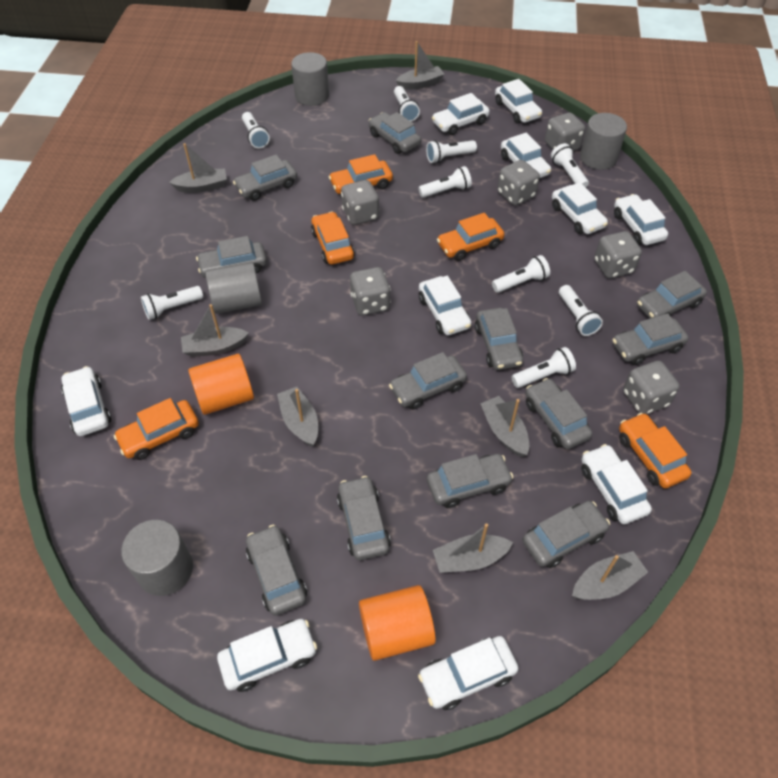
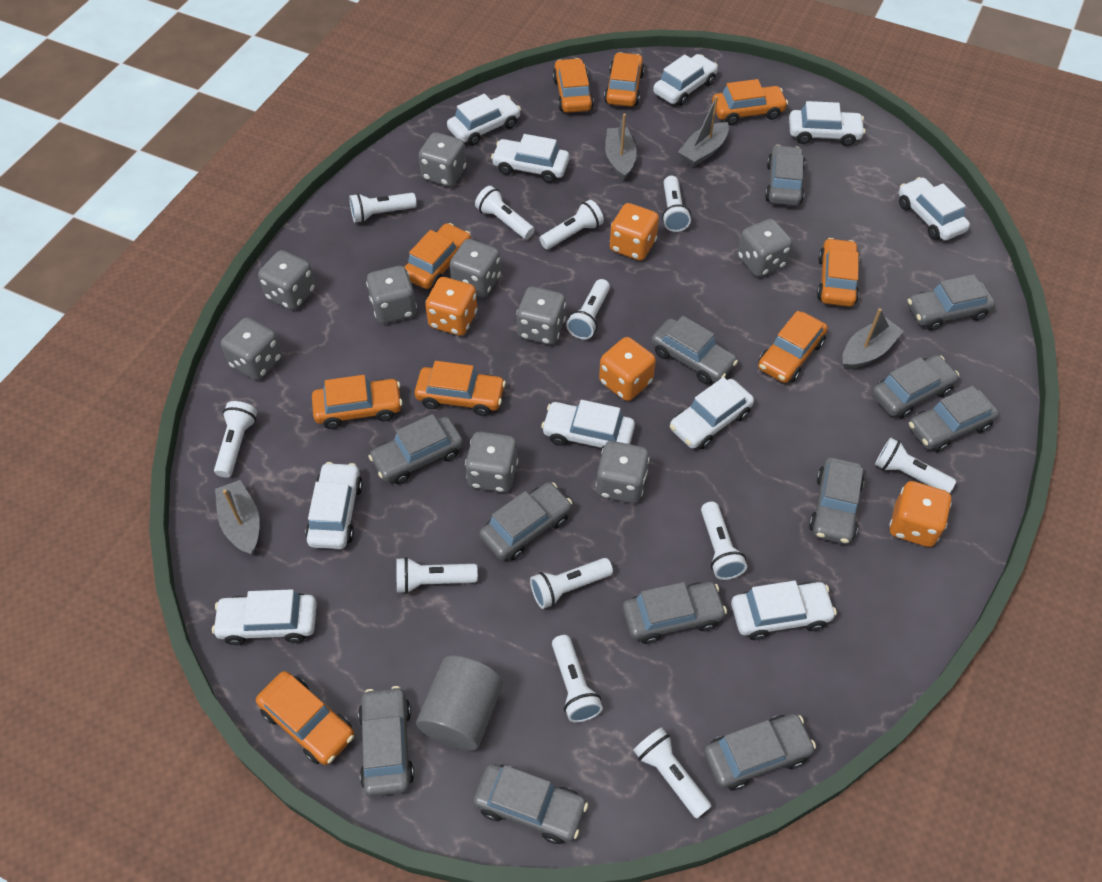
grey boat: [169,143,227,193] [181,304,249,357] [277,387,318,447] [396,41,444,90] [433,523,513,573] [480,396,529,457] [572,551,648,600] = 7 -> [215,480,260,555] [605,113,637,181] [678,96,729,167] [842,308,903,370] = 4
grey cylinder: [121,520,193,596] [205,262,262,314] [291,52,329,106] [580,113,627,170] = 4 -> [416,656,503,751] = 1
grey dice: [341,180,379,225] [350,267,391,315] [497,160,540,205] [545,113,585,151] [594,231,642,278] [623,361,679,414] = 6 -> [221,317,282,380] [258,250,316,310] [366,266,417,324] [419,132,466,187] [449,239,501,298] [465,432,518,492] [516,287,566,345] [596,441,650,503] [738,219,792,277] = 9
orange car: [114,398,199,460] [311,212,355,265] [329,154,393,194] [437,213,505,261] [619,413,692,489] = 5 -> [256,671,354,765] [312,375,403,429] [405,223,471,289] [415,361,506,416] [553,58,594,113] [604,52,645,107] [712,79,788,125] [758,311,828,383] [817,238,860,307] = 9
orange cylinder: [188,354,254,415] [359,585,436,661] = 2 -> none = 0
orange dice: none = 0 -> [425,277,477,336] [599,337,656,401] [610,203,659,261] [889,481,952,547] = 4
white flashlight: [141,286,203,320] [242,112,270,149] [394,86,420,121] [418,166,472,198] [426,140,477,163] [492,255,550,293] [511,347,576,388] [551,143,589,187] [559,285,603,336] = 9 -> [214,401,257,478] [349,193,417,223] [396,557,478,594] [475,186,535,239] [530,558,613,609] [539,200,604,249] [552,635,603,723] [566,279,610,339] [633,727,712,818] [662,176,691,232] [701,502,747,580] [875,438,956,493] = 12

